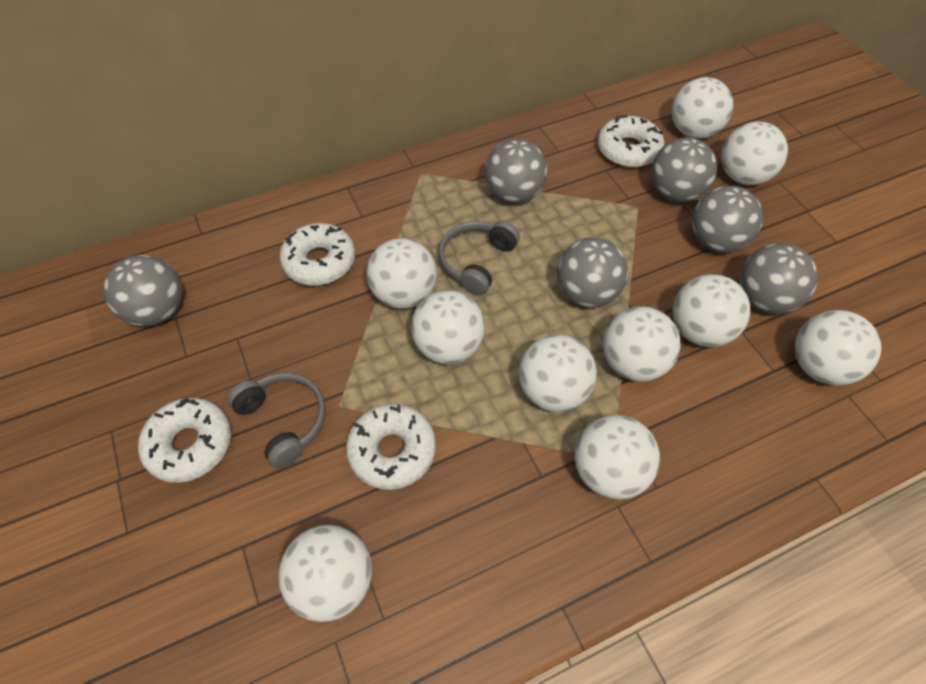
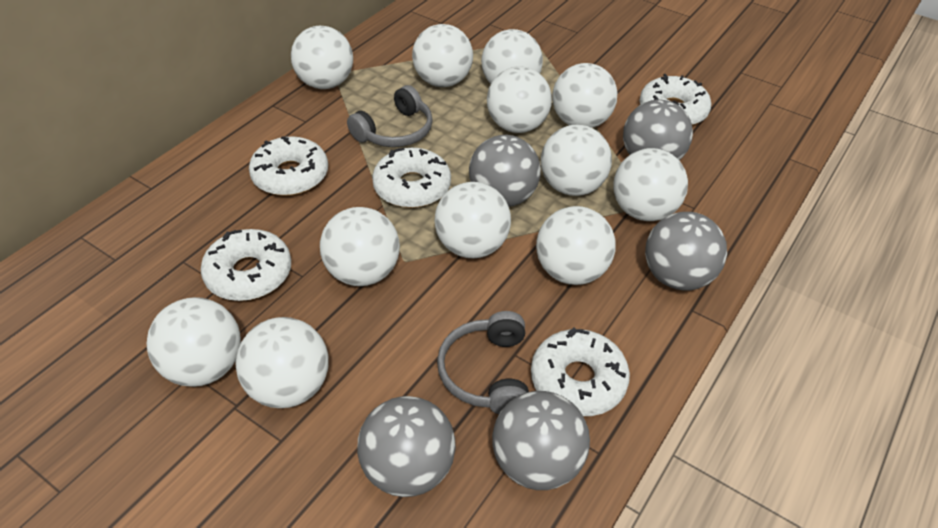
grey ball: [103,255,183,326] [485,139,547,204] [557,237,628,308] [651,137,717,202] [692,186,763,253] [740,243,818,314] = 6 -> [357,396,456,497] [469,135,541,207] [492,391,590,490] [623,100,693,160] [645,212,727,291] = 5
white ball: [278,525,372,622] [367,238,437,309] [411,290,485,364] [519,335,597,412] [575,415,660,499] [603,307,681,382] [672,77,733,139] [673,274,750,347] [721,121,788,185] [795,310,881,386] = 10 -> [146,297,241,387] [235,317,329,408] [291,26,353,89] [320,207,400,286] [412,24,473,87] [434,182,511,258] [481,29,543,84] [487,66,552,133] [536,206,616,285] [541,125,612,196] [552,63,618,128] [613,148,688,221] = 12
white donut: [138,398,231,483] [279,223,355,286] [346,404,436,490] [598,115,665,168] = 4 -> [201,229,291,301] [249,136,328,196] [372,148,451,208] [531,327,630,416] [640,74,711,125] = 5

